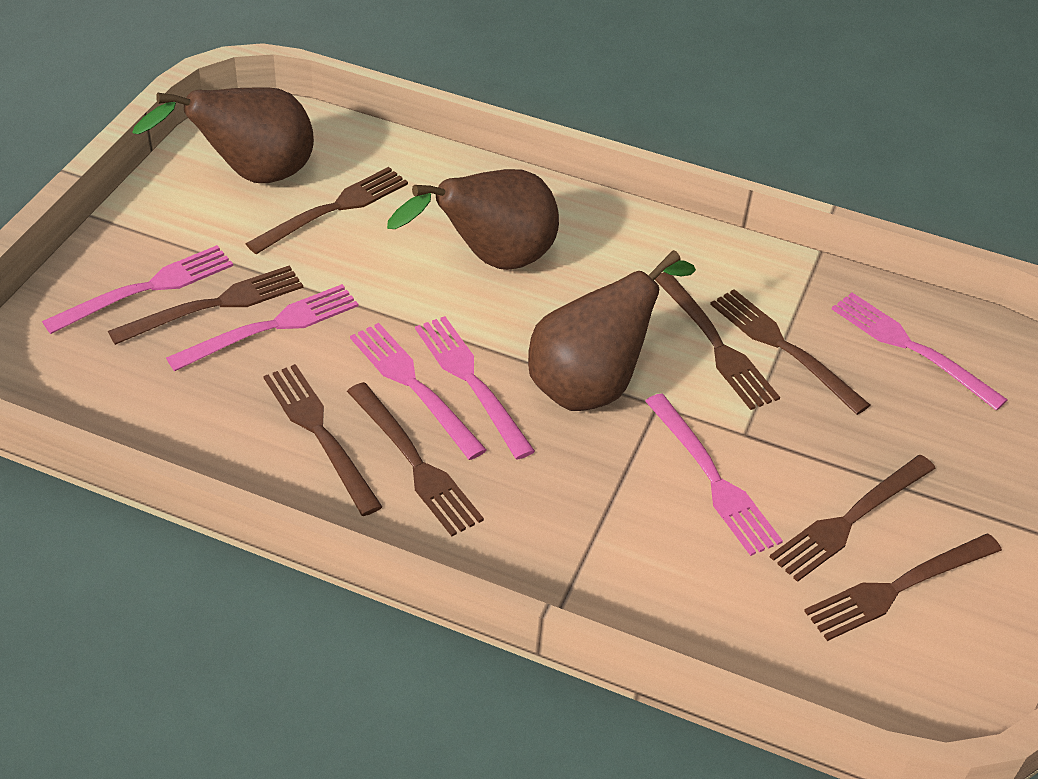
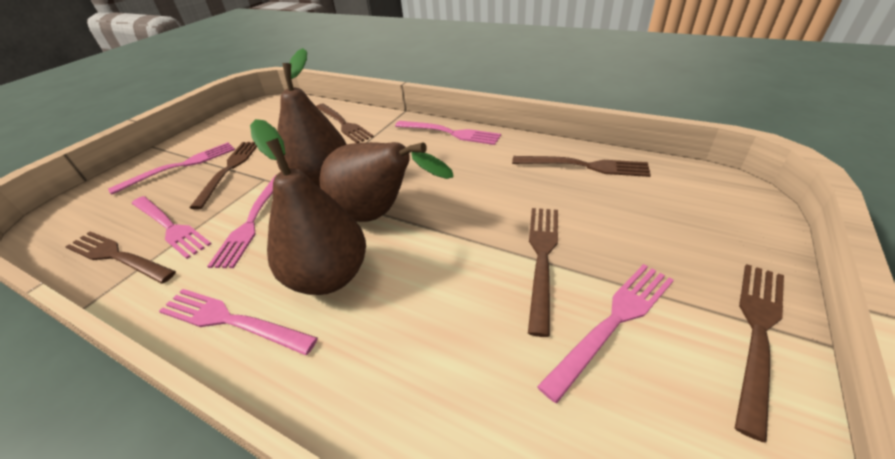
brown fork: [108,265,303,345] [245,167,408,254] [263,364,382,516] [347,382,484,536] [655,272,780,410] [710,289,870,415] [770,455,936,582] [804,534,1002,641] = 8 -> [66,231,176,283] [189,142,257,210] [316,104,374,143] [512,156,651,177] [528,208,558,337] [735,264,784,443] = 6

